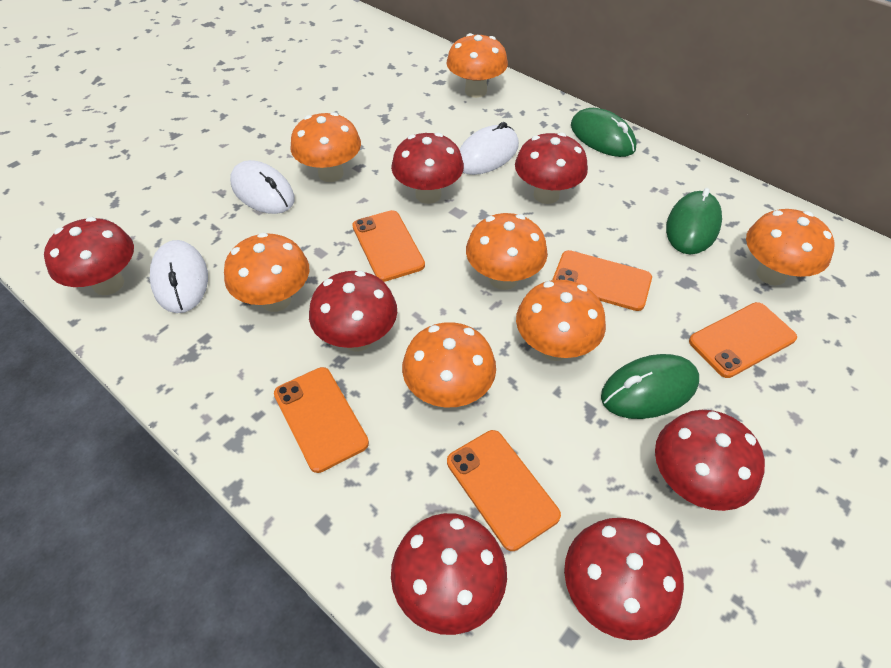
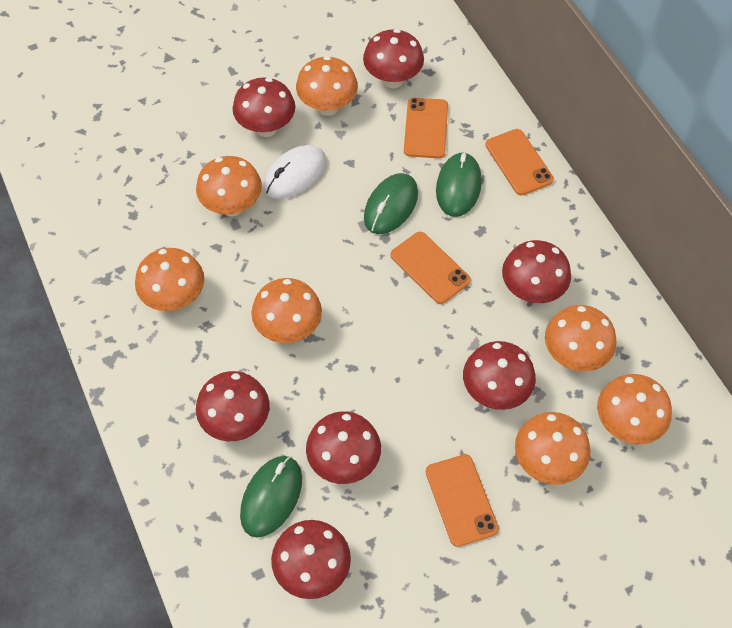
orange phone: [274,367,369,473] [352,210,425,282] [447,430,561,551] [553,250,652,311] [689,302,797,378] = 5 -> [391,232,471,304] [404,98,448,158] [426,454,499,547] [485,129,554,196] = 4
white mouse: [150,240,208,313] [230,160,295,214] [459,122,519,175] = 3 -> [263,145,326,199] = 1

